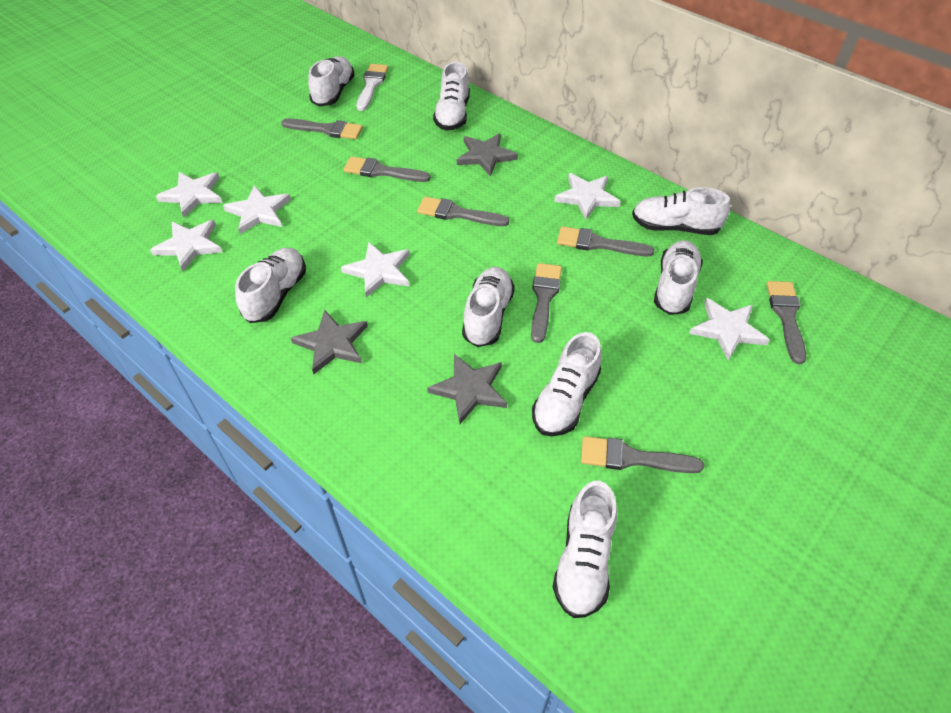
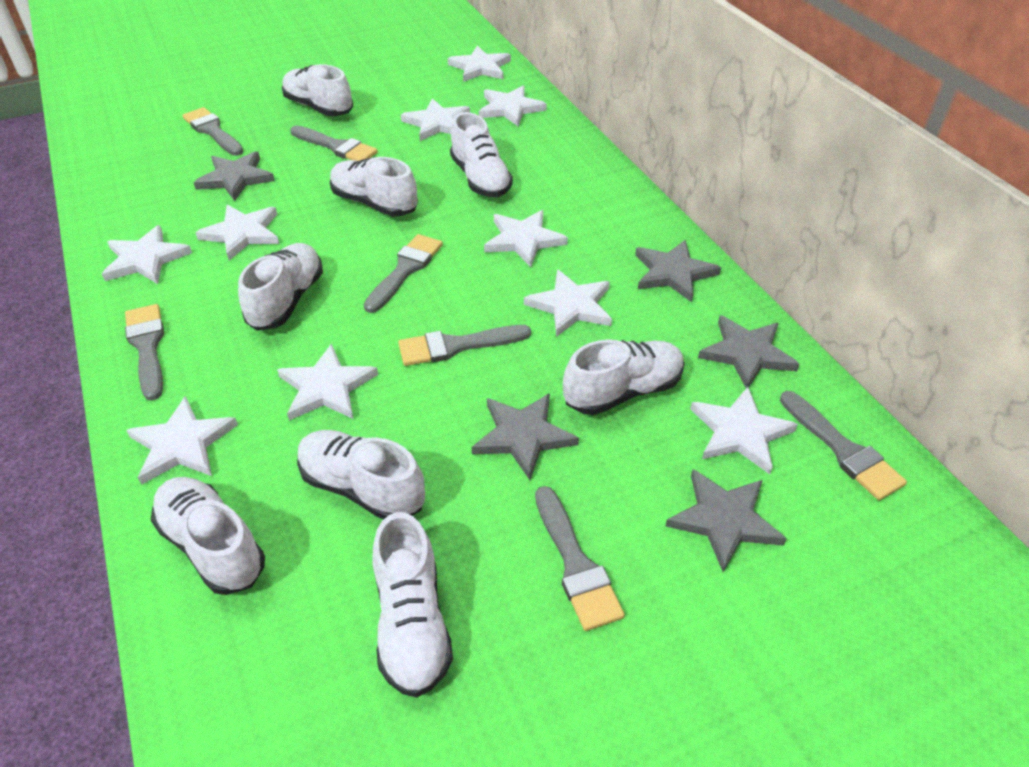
grey star: [291,310,368,374] [427,354,507,424] [457,134,518,176] = 3 -> [193,151,275,201] [472,393,579,480] [635,240,721,302] [665,469,787,572] [698,315,799,388] = 5
white brush: [357,64,388,111] = 1 -> none = 0
white star: [150,220,222,271] [156,172,223,218] [223,185,291,234] [341,242,410,298] [554,173,621,220] [689,298,770,361] = 6 -> [102,225,192,284] [126,396,238,485] [195,205,279,260] [277,343,378,421] [401,98,470,141] [448,46,511,82] [479,85,547,127] [484,210,568,267] [524,269,612,337] [690,387,798,474] = 10

